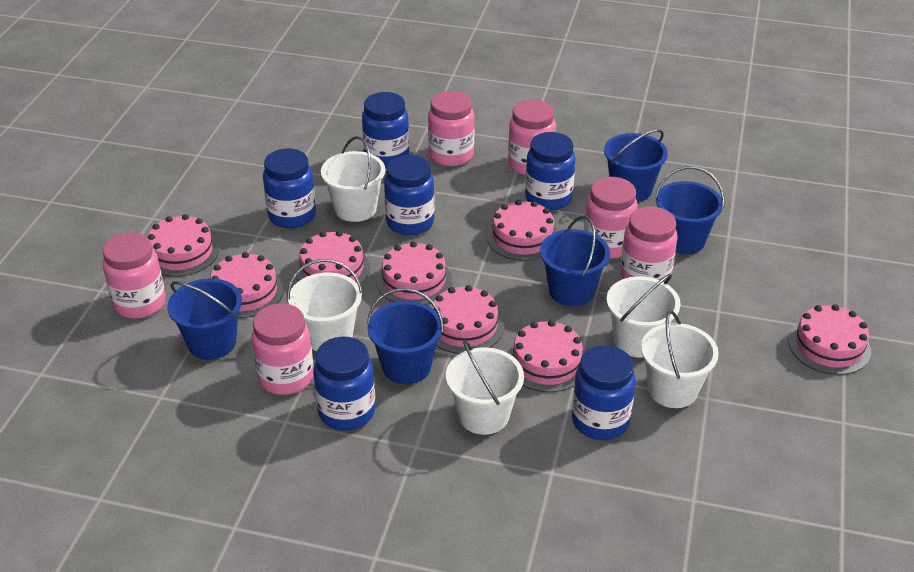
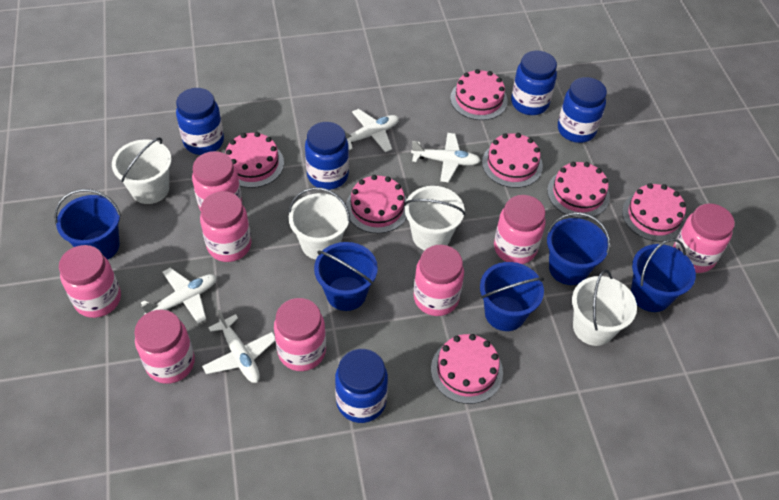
blue jar: [263,148,316,228] [313,337,375,431] [362,92,409,168] [384,155,435,235] [525,132,575,211] [572,345,636,440] = 6 -> [176,88,224,155] [305,122,349,190] [335,349,388,423] [511,50,557,115] [558,77,607,143] = 5
pink cake: [148,214,219,277] [210,252,284,318] [295,231,370,284] [376,241,452,305] [432,285,504,354] [486,200,558,261] [508,320,585,392] [788,304,871,375] = 8 -> [225,132,284,188] [346,175,407,233] [431,334,503,404] [450,69,508,120] [482,133,543,188] [547,162,610,218] [622,183,686,242] = 7
pink jar: [103,232,166,319] [251,303,314,395] [428,91,475,166] [508,100,556,175] [584,177,638,259] [620,206,678,284] = 6 -> [59,245,121,318] [134,310,195,384] [192,151,242,211] [200,191,251,262] [274,298,326,371] [413,245,464,316] [494,195,546,264] [673,203,735,273] = 8
white bucket: [287,259,363,351] [321,136,385,222] [446,340,524,435] [606,274,680,358] [641,310,719,408] = 5 -> [112,138,171,204] [288,187,350,259] [404,186,465,250] [572,269,637,346] = 4
white plane: none = 0 -> [141,268,217,323] [202,310,275,383] [345,109,399,152] [411,133,481,183] = 4

